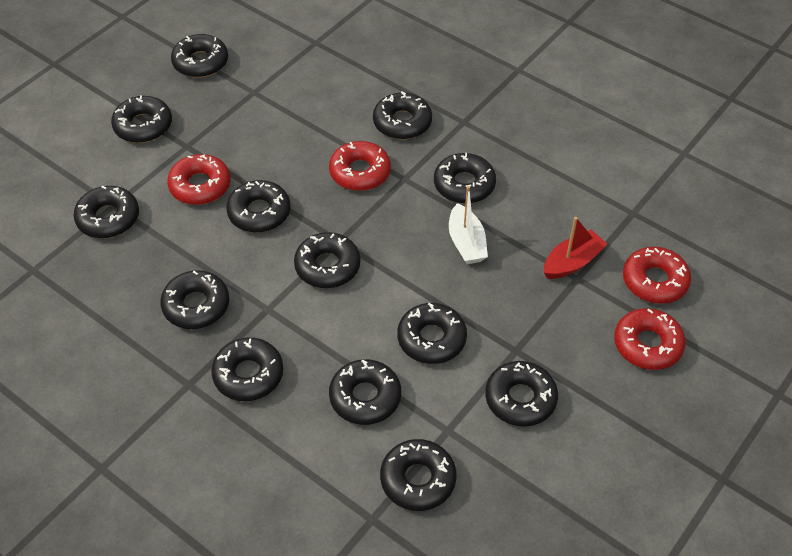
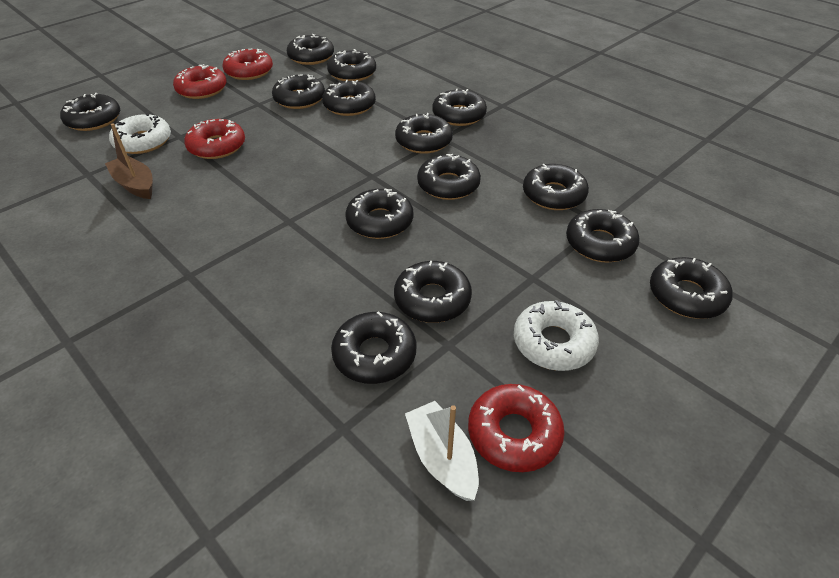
black donut: [73,186,139,238] [111,95,172,143] [160,270,229,329] [171,34,228,78] [211,337,283,401] [226,180,290,233] [294,232,360,288] [329,359,401,425] [373,92,432,139] [380,439,456,511] [397,303,467,364] [434,153,496,204] [485,361,558,427] = 13 -> [60,93,120,131] [272,74,325,109] [287,34,334,65] [322,80,376,116] [327,49,376,81] [331,311,417,384] [345,189,413,239] [394,261,472,323] [395,113,453,154] [417,154,481,200] [432,89,487,126] [523,164,589,210] [566,209,640,263] [650,257,733,319] = 14
brown boat: none = 0 -> [105,123,153,199] = 1
red boat: [544,217,607,279] = 1 -> none = 0
white donut: none = 0 -> [109,113,171,154] [514,300,599,371] = 2

